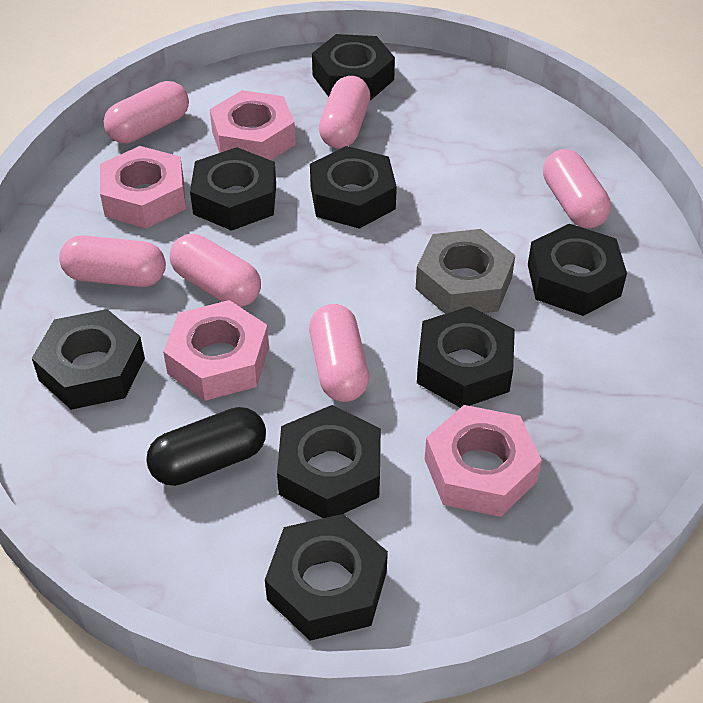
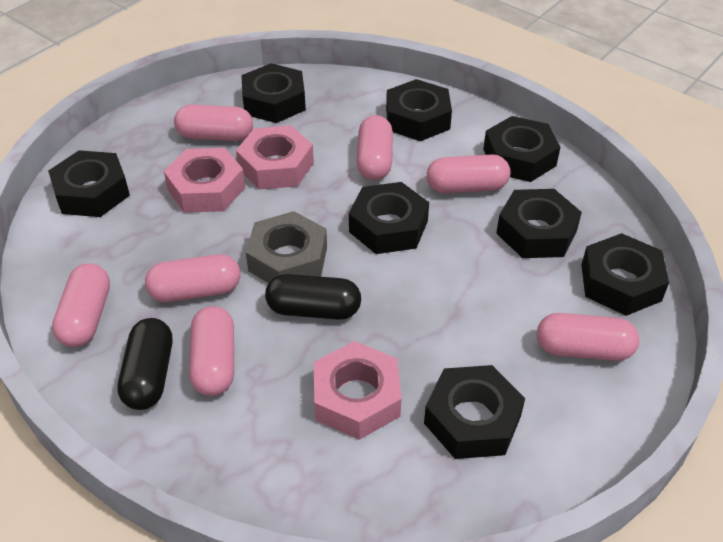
black capsule: [146,407,266,486] = 1 -> [117,318,172,410] [265,274,361,320] = 2
pink capsule: [59,235,166,287] [104,81,189,143] [170,234,261,307] [309,304,369,402] [319,76,370,148] [543,149,611,228] = 6 -> [52,263,110,347] [145,254,240,302] [174,105,253,141] [189,306,234,396] [357,115,393,180] [427,154,511,194] [537,313,639,361] = 7
pink nut: [100,146,186,228] [163,300,269,401] [210,90,295,160] [425,405,542,517] = 4 -> [164,148,245,213] [236,125,314,190] [314,341,402,440] = 3

